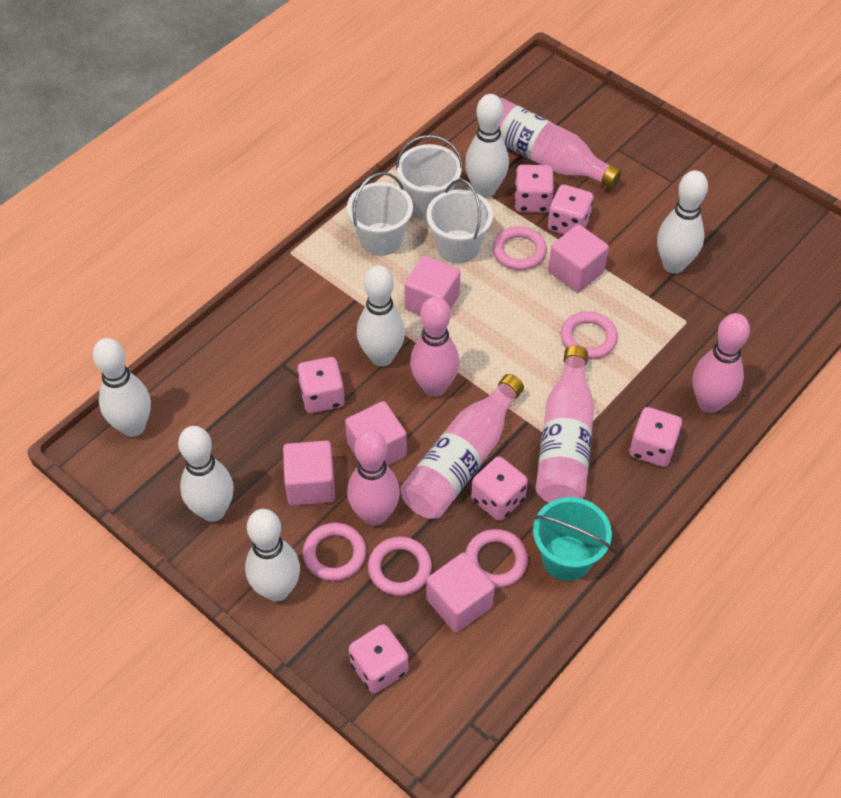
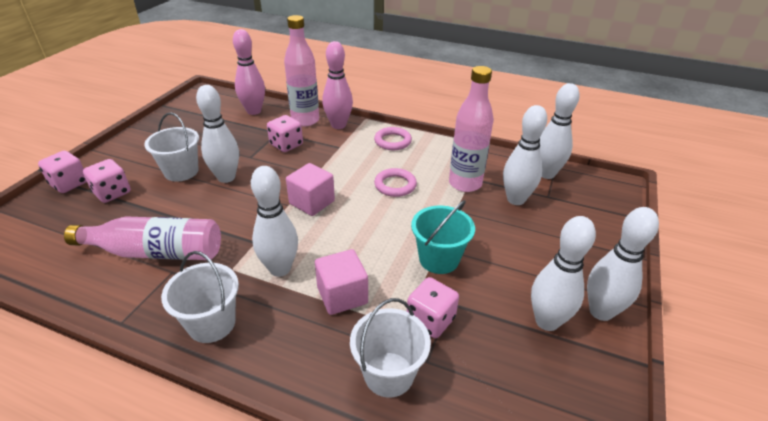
pink bowling pin: [347,430,400,526] [410,296,459,397] [693,313,750,413] = 3 -> [233,29,265,115] [322,41,353,129] = 2
pink cube: [283,441,335,506] [345,401,407,466] [404,256,460,315] [426,553,495,633] [548,224,609,293] = 5 -> [286,163,335,216] [315,249,368,315] = 2
pink dice: [297,357,345,413] [349,624,408,693] [471,456,528,521] [514,165,554,213] [548,185,594,234] [630,407,682,467] = 6 -> [38,151,87,193] [83,159,131,203] [267,115,303,152] [407,277,459,338] = 4
pink ring: [303,523,366,581] [368,537,432,596] [465,529,528,588] [492,226,547,271] [561,311,618,359] = 5 -> [374,127,412,150] [374,168,417,197] = 2

